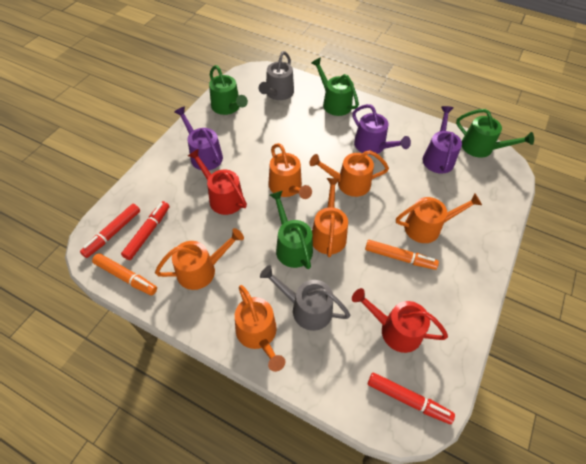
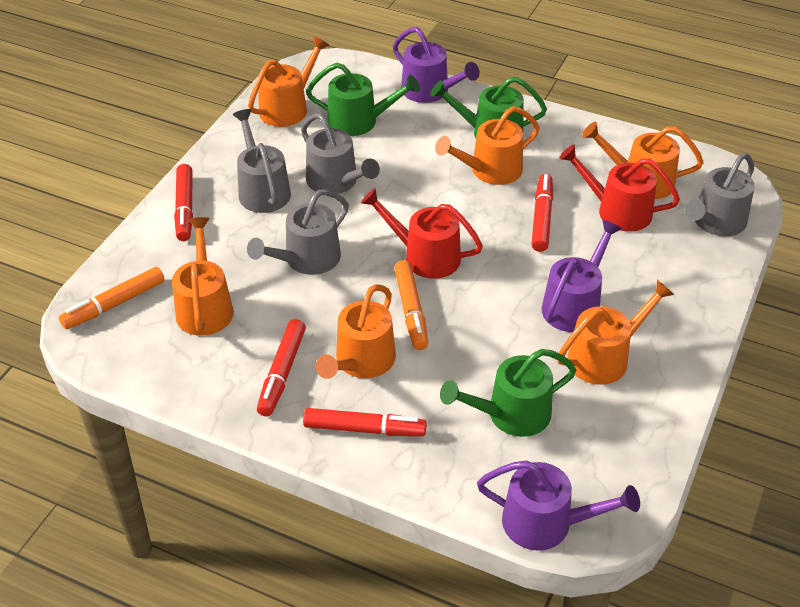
green watering can: [209,65,248,115] [270,191,313,269] [311,57,359,116] [456,109,534,158] = 4 -> [306,63,420,136] [430,77,547,138] [440,349,576,437] = 3
grey watering can: [259,51,294,100] [260,265,351,331] = 2 -> [233,109,291,213] [247,189,349,275] [301,113,380,194] [684,153,755,236] = 4
red marker: [80,204,140,258] [121,201,170,260] [368,373,455,424] = 3 -> [174,164,193,241] [257,319,306,416] [303,408,427,436] [531,174,553,252] = 4

